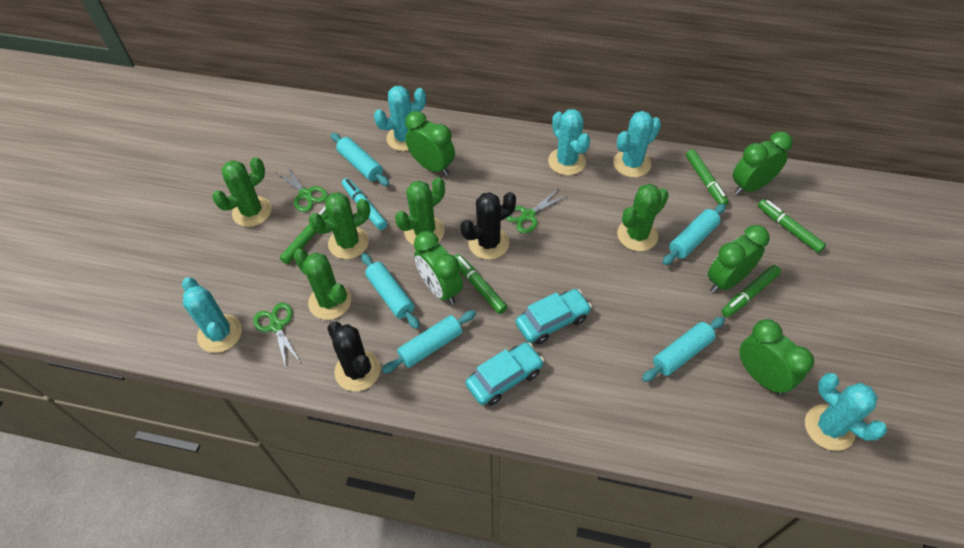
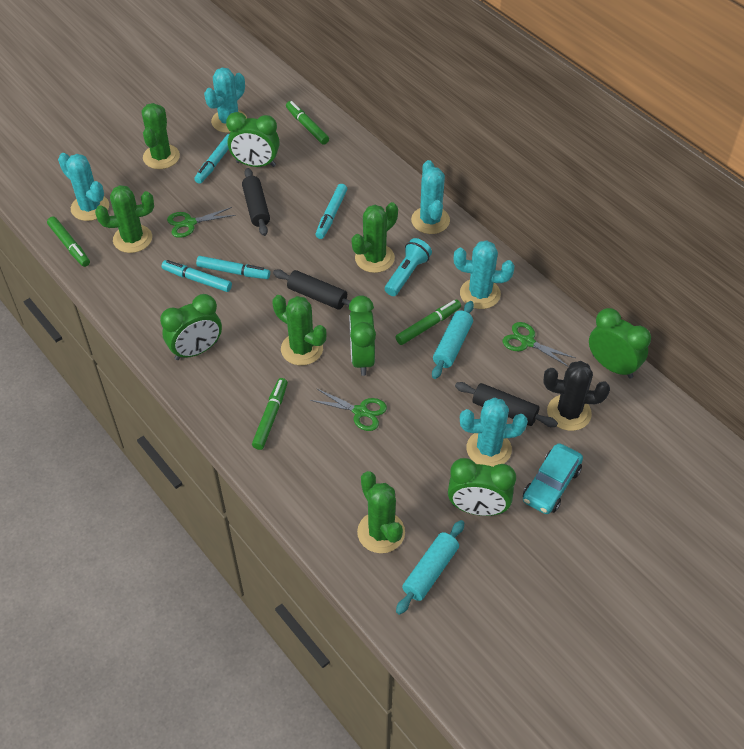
black cactus: [327,322,380,391] [460,192,516,260] = 2 -> [543,361,610,431] = 1
black rolling pin: none = 0 -> [242,168,270,236] [273,269,351,310] [455,382,558,427] = 3
green marker: [280,207,328,264] [455,254,507,314] [686,149,729,205] [721,265,781,317] [758,199,826,253] = 5 -> [47,217,90,267] [252,378,288,450] [286,101,329,145] [395,300,461,345] = 4
turquoise car: [466,342,544,406] [516,289,592,345] = 2 -> [523,443,583,514] = 1
turquoise flashlight: none = 0 -> [385,238,432,296] = 1
turquoise marker: [342,178,387,230] = 1 -> [161,260,232,292] [194,134,229,184] [196,256,270,279] [315,184,347,239] = 4
turquoise rolling pin: [331,133,389,186] [361,253,420,329] [382,310,476,374] [642,317,725,382] [663,204,726,265] = 5 -> [396,520,464,615] [432,301,474,379] = 2

